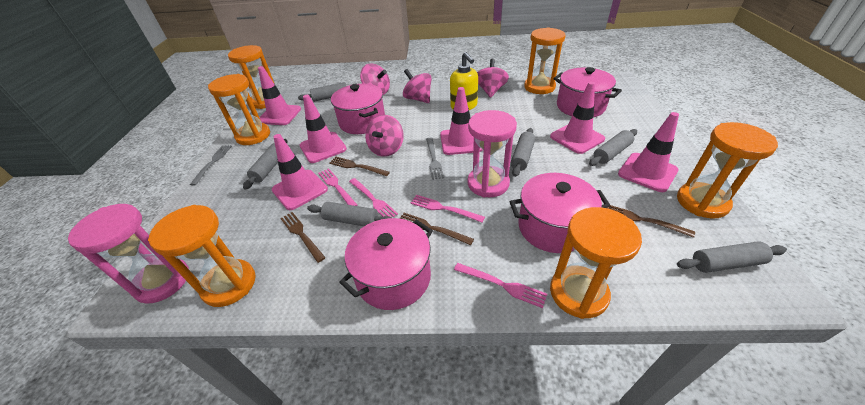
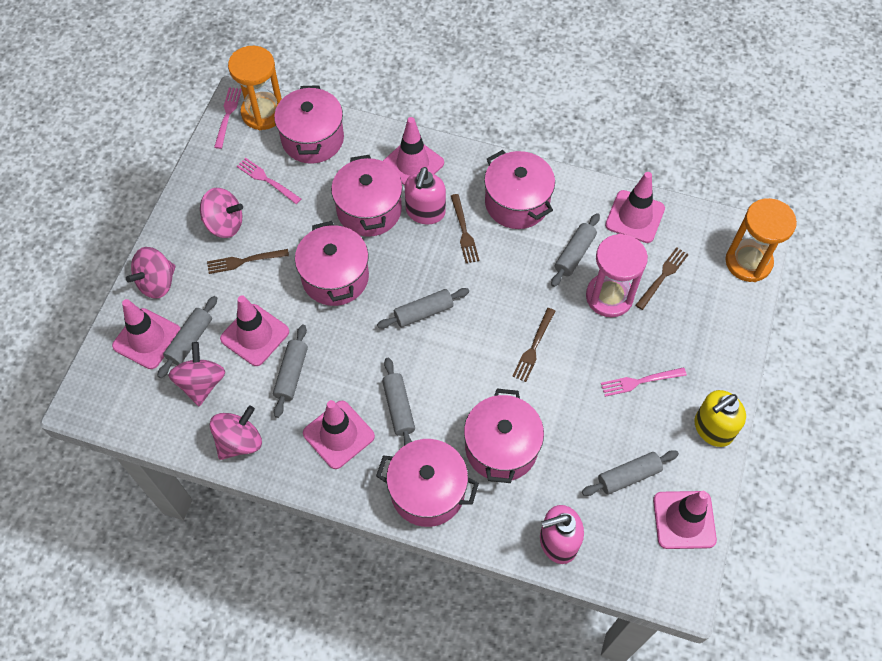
grey fork: [190,145,232,186] [426,138,444,180] = 2 -> none = 0
orange hourglass: [148,205,256,307] [208,74,270,145] [228,45,274,109] [524,27,566,94] [550,207,642,319] [677,122,778,218] = 6 -> [228,46,282,130] [725,198,797,282] = 2
pink fork: [318,168,357,206] [349,178,398,218] [411,195,485,222] [454,263,547,308] = 4 -> [214,87,242,149] [237,157,301,204] [601,367,687,397] = 3
pink hourglass: [68,204,189,303] [468,110,517,198] = 2 -> [586,234,648,317] = 1
pink pot: [331,84,385,134] [339,218,433,310] [510,173,610,253] [554,67,622,117] = 4 -> [274,85,344,164] [295,221,369,306] [331,155,403,237] [376,439,479,527] [464,389,544,483] [484,150,555,229] = 6
pink soap dispenser: none = 0 -> [405,167,446,224] [540,505,584,564] = 2

